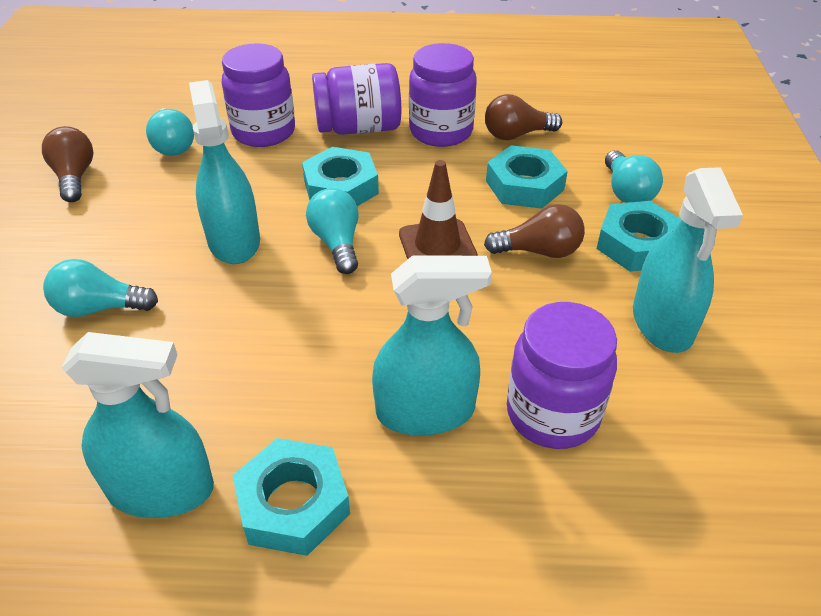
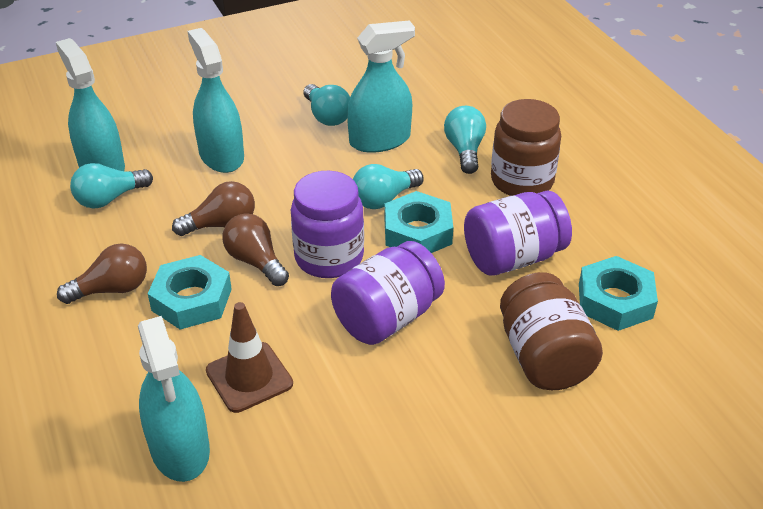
brown jar: none = 0 -> [491,99,561,196] [500,272,603,390] = 2
purple jar: [222,43,295,147] [312,63,401,135] [409,43,477,147] [507,302,617,449] = 4 -> [291,171,364,278] [331,241,445,345] [464,190,572,276] = 3
turquoise nut: [232,438,350,556] [302,147,379,206] [486,145,568,209] [597,201,682,272] = 4 -> [148,255,232,330] [385,191,453,253] [579,256,658,331] = 3

